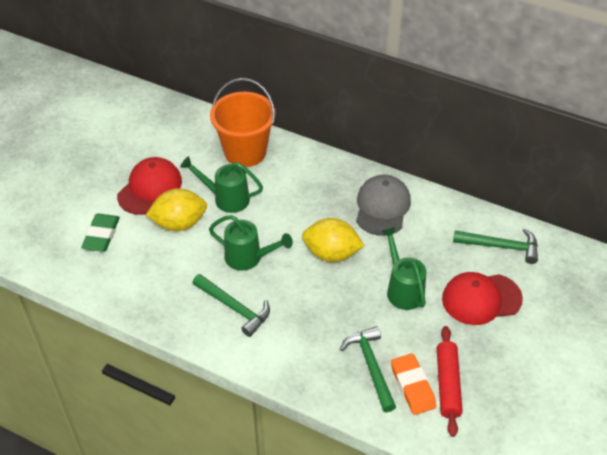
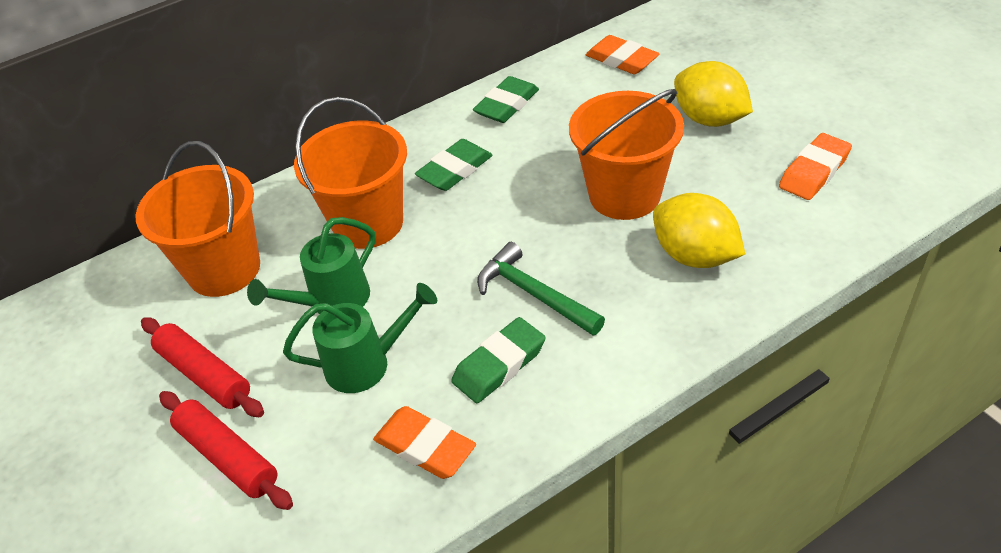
green eraser: [81,213,120,252] = 1 -> [415,139,493,191] [451,317,546,403] [473,76,539,123] = 3
green hammer: [193,274,270,337] [340,326,396,412] [453,228,538,264] = 3 -> [477,242,605,335] = 1
green watering can: [180,156,263,213] [209,215,293,271] [382,227,426,310] = 3 -> [247,217,376,314] [283,283,437,393] = 2
grey cap: [356,175,411,236] = 1 -> none = 0
orange bucket: [210,78,276,167] = 1 -> [135,141,260,297] [294,97,407,249] [569,89,684,220] = 3
orange eraser: [391,353,436,415] = 1 -> [373,406,476,479] [586,35,659,74] [779,133,852,200] = 3
red cap: [117,157,182,215] [442,272,523,325] = 2 -> none = 0
red rolling pin: [437,326,463,437] = 1 -> [141,317,264,417] [159,391,293,510] = 2

